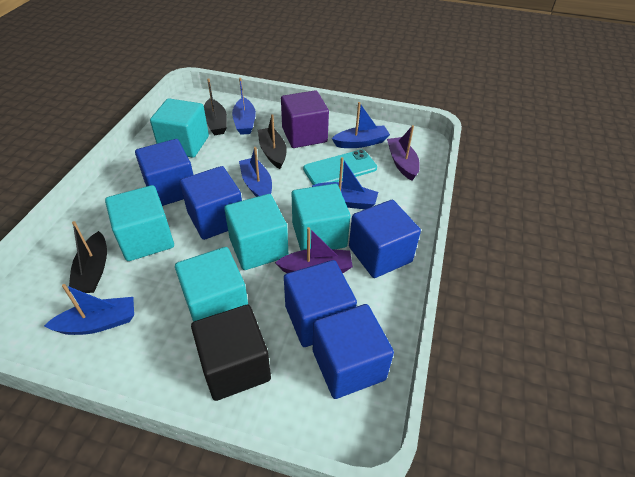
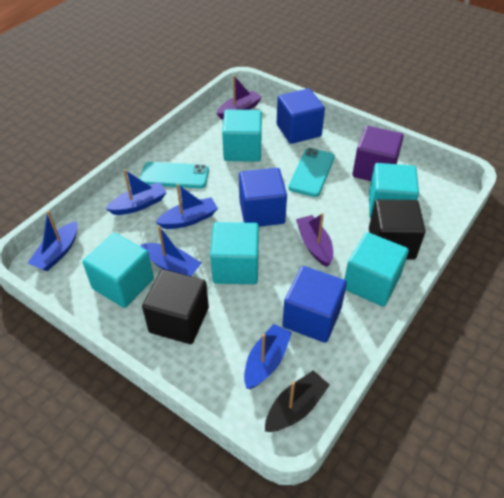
black boat: [69,221,107,293] [204,78,227,135] [258,114,287,169] = 3 -> [265,371,330,432] = 1
black cube: [191,305,271,401] = 1 -> [142,269,209,344] [369,199,425,260] = 2
blue cube: [135,139,193,206] [180,166,242,240] [284,260,357,347] [313,304,394,399] [349,200,421,278] = 5 -> [239,168,287,227] [277,88,325,144] [282,266,347,343] = 3
turquoise phone: [303,150,377,185] = 1 -> [140,162,209,188] [288,148,335,197] = 2

